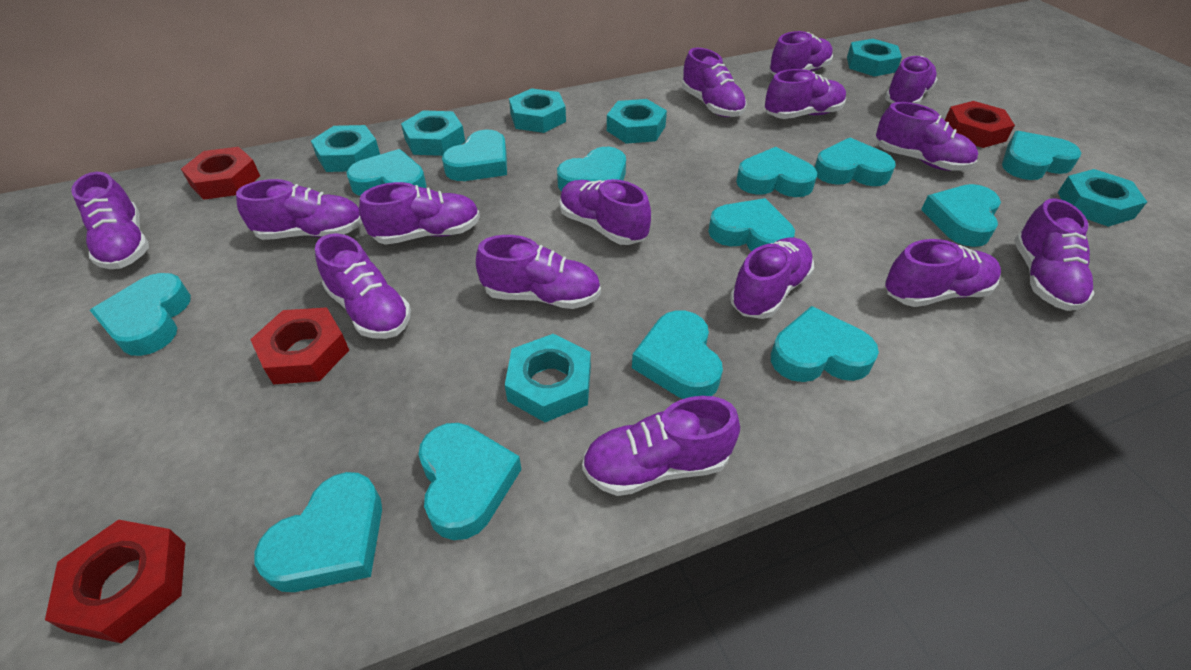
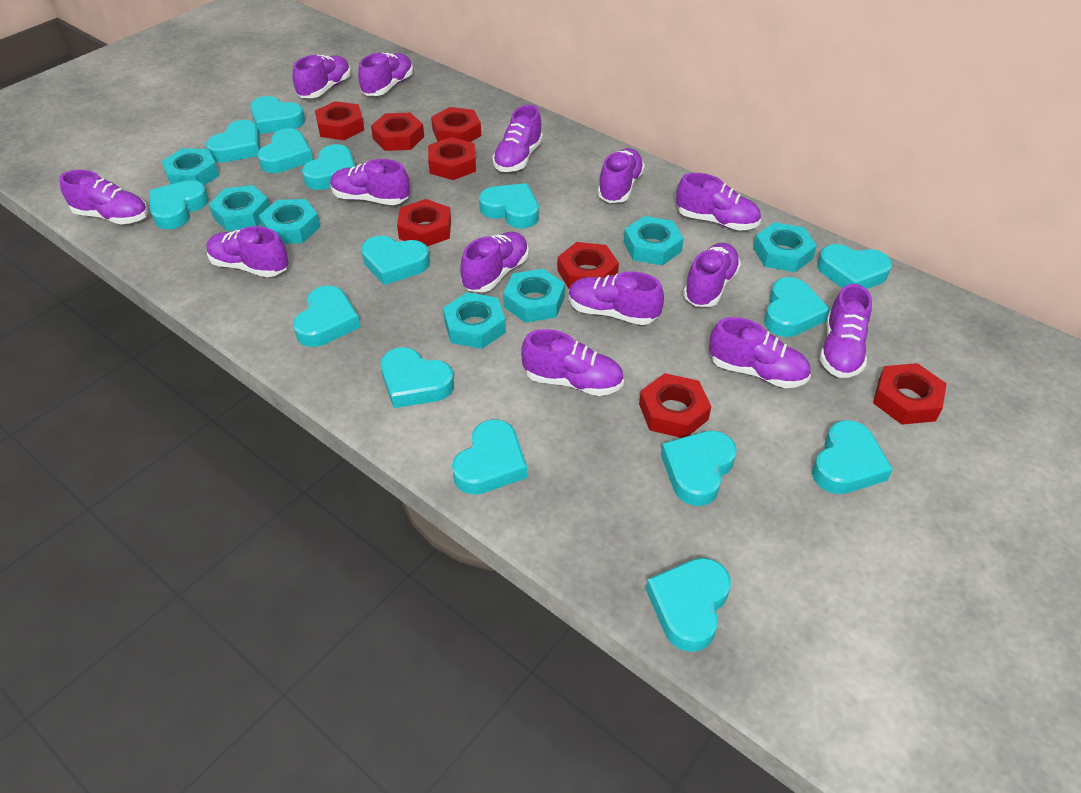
purple shoe: [71,172,149,269] [236,179,362,240] [315,233,411,339] [359,182,480,245] [476,235,601,309] [559,179,651,245] [582,396,740,496] [682,48,747,117] [730,238,814,319] [765,69,846,119] [769,31,833,75] [876,102,978,171] [885,56,938,104] [885,239,1001,307] [1014,198,1095,311] = 15 -> [59,170,148,225] [206,226,289,277] [293,55,351,98] [330,159,410,205] [358,52,413,96] [460,232,529,292] [492,105,543,172] [521,329,624,396] [569,272,664,325] [598,148,645,203] [676,173,761,231] [683,243,741,307] [709,317,811,388] [820,284,872,378] = 14
red nut: [45,520,185,643] [181,147,260,200] [250,307,349,384] [945,101,1015,148] = 4 -> [315,101,364,140] [371,113,424,151] [397,199,451,247] [428,137,476,180] [431,107,481,142] [557,242,619,289] [639,373,711,438] [873,363,947,425] = 8
turquoise heart: [90,273,191,356] [254,472,382,592] [347,149,427,196] [418,423,522,540] [442,130,507,181] [557,147,626,191] [632,310,723,399] [708,198,795,251] [736,147,817,197] [771,306,879,382] [814,138,896,186] [921,184,1001,247] [1002,131,1082,180] = 13 -> [149,180,209,229] [206,120,260,162] [250,96,305,134] [257,128,313,173] [293,286,361,347] [302,144,355,190] [361,236,430,285] [381,347,454,408] [452,419,527,495] [479,183,539,228] [646,558,731,652] [661,431,737,506] [764,277,831,337] [812,420,893,494] [817,244,892,289] = 15

